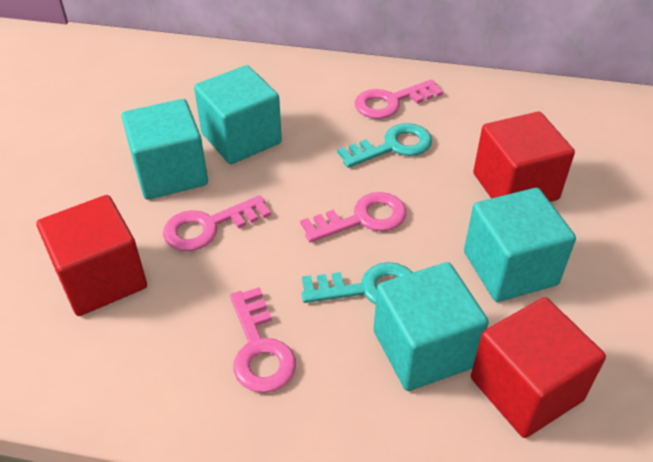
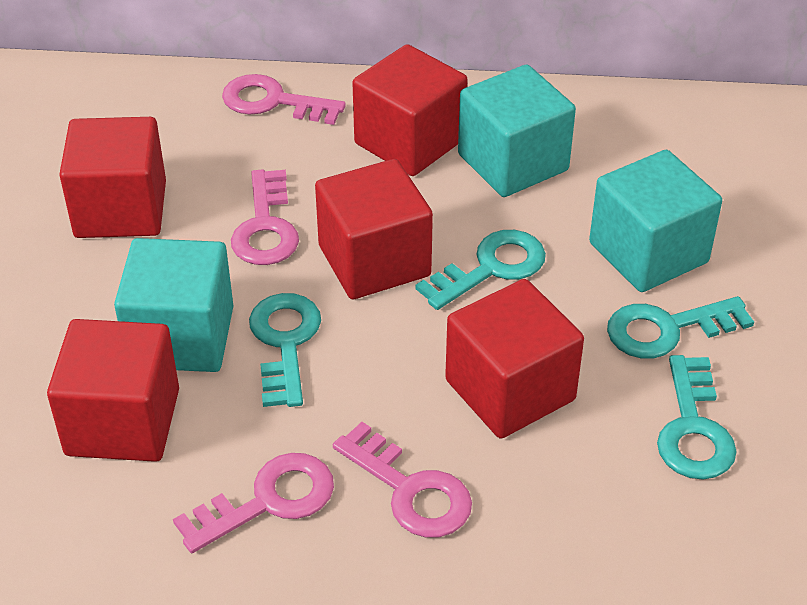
red cube: [37,195,147,316] [471,297,606,438] [473,112,575,202] = 3 -> [47,319,179,462] [59,117,166,238] [315,159,433,299] [352,44,468,176] [445,279,584,439] = 5
turquoise cube: [122,99,208,200] [194,65,282,164] [374,262,489,391] [464,188,576,302] = 4 -> [114,238,233,372] [458,65,576,197] [589,150,722,292] = 3
turquoise key: [302,262,413,305] [337,123,432,168] = 2 -> [249,293,321,407] [415,230,546,310] [607,296,754,359] [657,355,737,479] = 4

